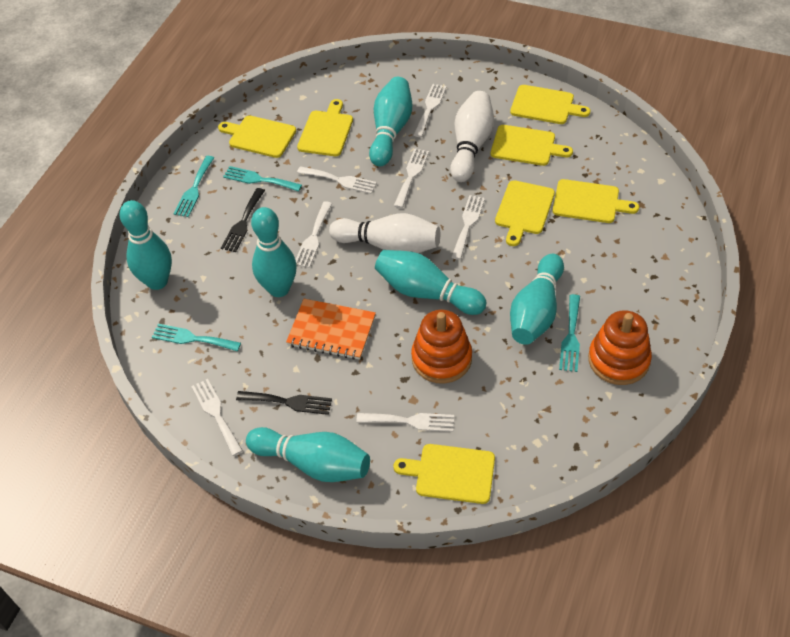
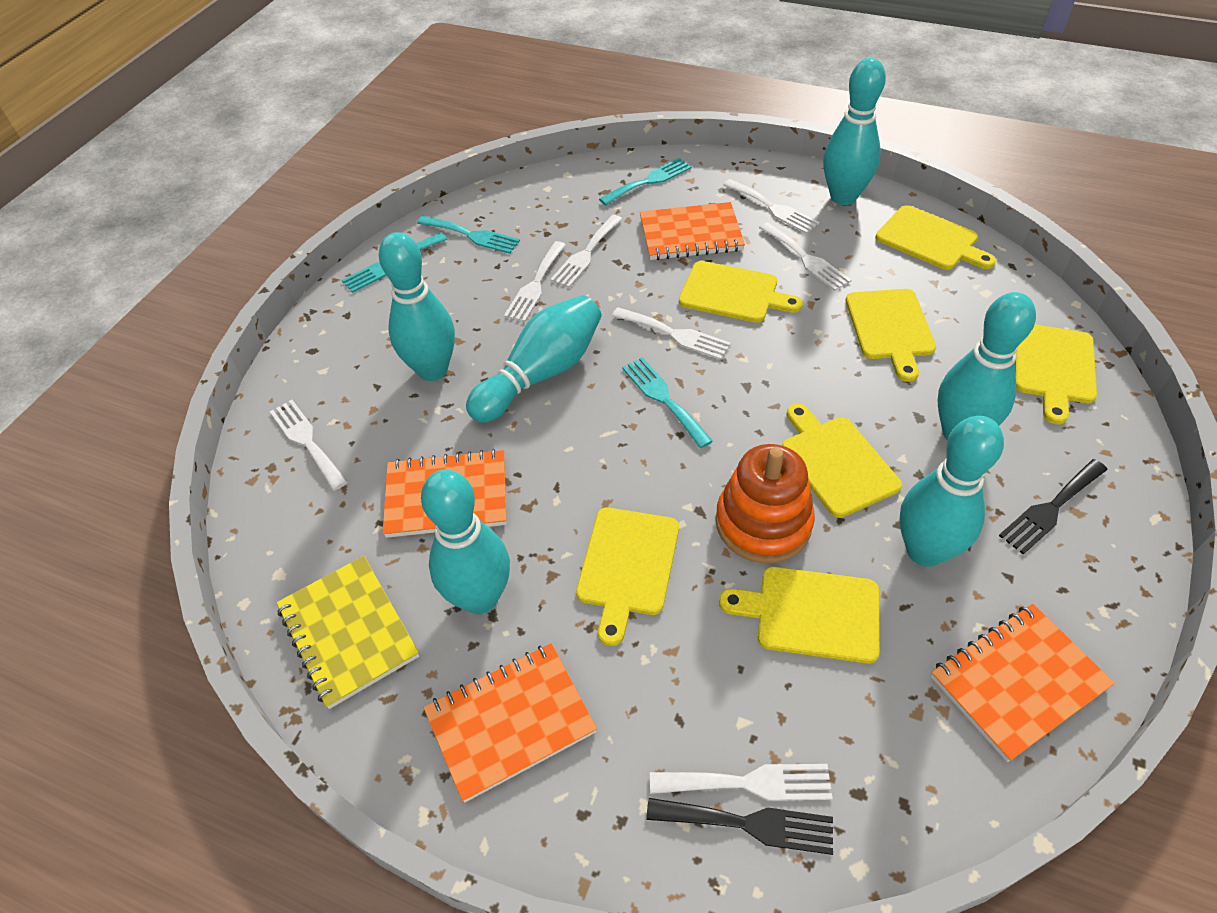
orange notebook: [286,299,376,360] = 1 -> [382,449,507,538] [423,643,597,802] [640,202,745,260] [930,604,1115,762] = 4
orange stacking toy: [411,310,472,383] [588,310,652,385] = 2 -> [716,444,815,563] = 1
white bowling pin: [329,213,440,253] [450,91,494,182] = 2 -> none = 0
yellow notebook: none = 0 -> [277,556,419,709] = 1

